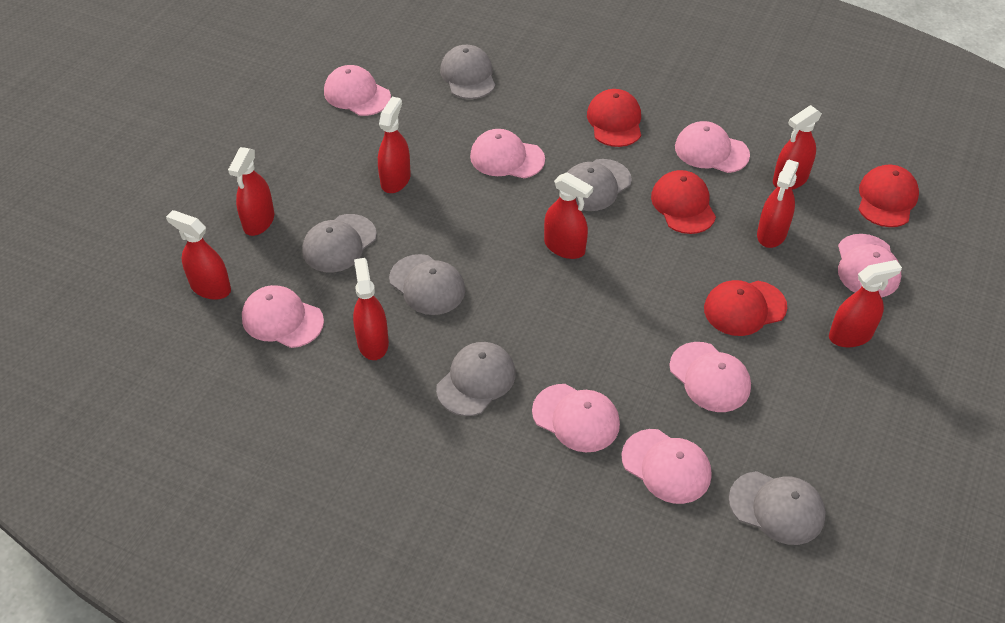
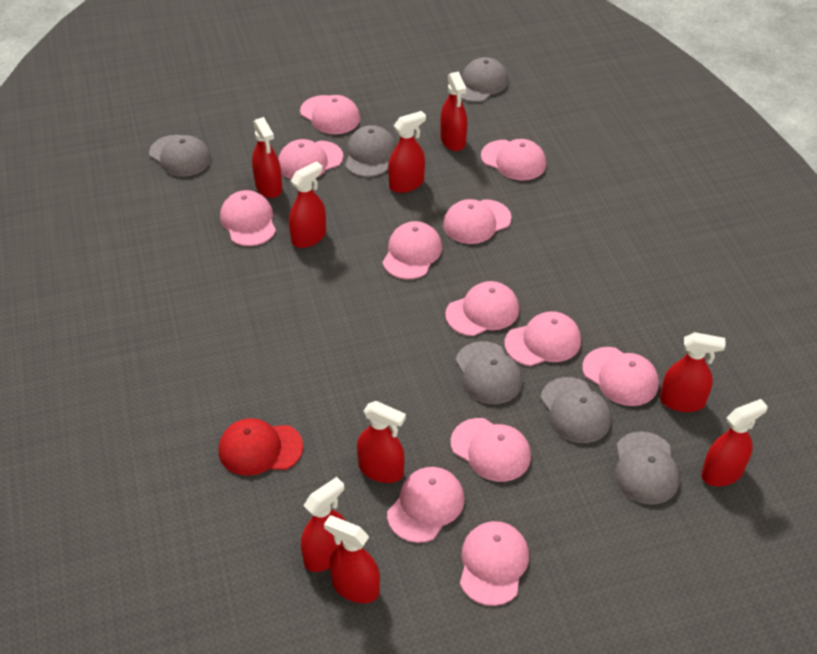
pink cap: [242,285,324,348] [324,65,391,116] [470,129,545,178] [532,384,620,452] [622,429,711,504] [669,342,751,412] [675,121,750,173] [838,234,901,298] = 8 -> [220,190,276,246] [278,139,343,179] [300,95,360,134] [383,221,442,279] [387,467,465,543] [443,199,512,244] [445,281,519,336] [451,418,531,482] [460,521,529,606] [481,139,546,181] [505,311,581,366] [582,347,659,406] = 12
red cap: [587,89,641,147] [651,170,716,234] [704,280,787,336] [858,165,919,227] = 4 -> [219,418,303,476] = 1
red spray bottle: [166,210,231,300] [228,147,274,236] [353,258,389,360] [378,97,411,193] [544,172,593,259] [757,160,799,248] [773,105,822,190] [829,260,902,347] = 8 -> [252,117,282,198] [289,161,326,248] [301,477,345,572] [324,516,380,603] [357,401,406,483] [388,111,426,193] [440,72,467,151] [660,332,726,412] [701,399,768,486] = 9

